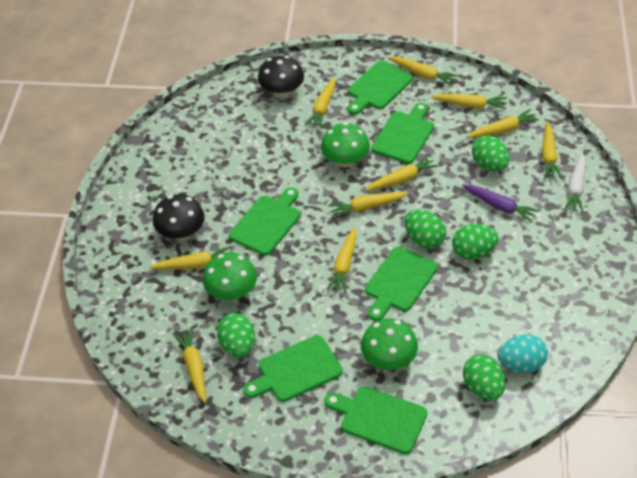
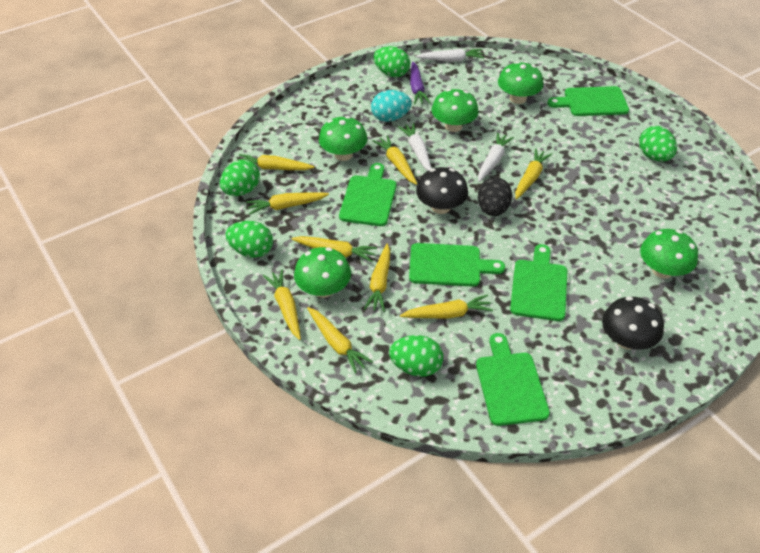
black egg: none = 0 -> [478,177,512,216] = 1
green cutting board: [229,187,300,255] [243,335,343,402] [324,386,427,454] [348,61,413,115] [365,246,438,321] [371,103,434,164] = 6 -> [339,163,396,226] [409,243,505,287] [476,333,550,426] [510,244,567,321] [547,86,629,116] = 5
green mushroom: [203,253,257,300] [321,122,370,167] [361,319,418,370] = 3 -> [294,247,351,298] [319,116,367,161] [432,89,479,132] [498,61,543,104] [640,229,698,279] = 5
white carrot: [564,153,585,213] = 1 -> [398,123,432,171] [415,49,484,62] [478,133,514,182] = 3
yellow carrot: [150,246,233,270] [173,328,206,403] [305,77,336,129] [326,226,357,293] [328,192,408,219] [365,155,438,191] [389,57,458,86] [431,94,507,109] [467,109,539,138] [542,122,563,179] = 10 -> [237,154,314,170] [246,192,329,215] [263,270,301,340] [292,236,377,262] [307,307,373,374] [364,243,390,312] [373,135,417,185] [400,295,493,319] [515,149,552,199] = 9

